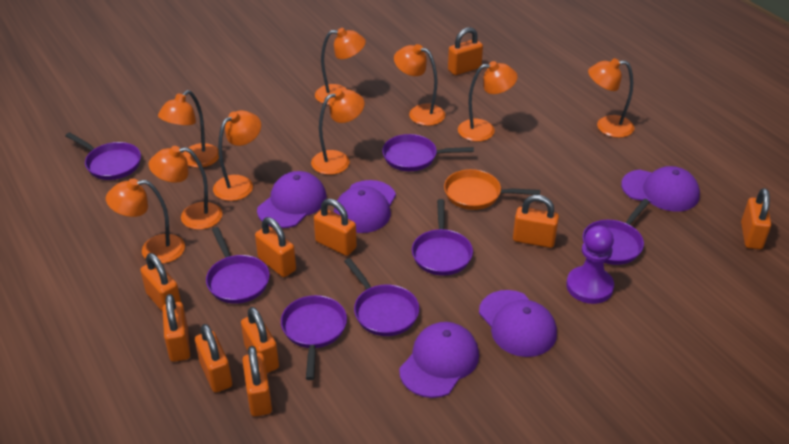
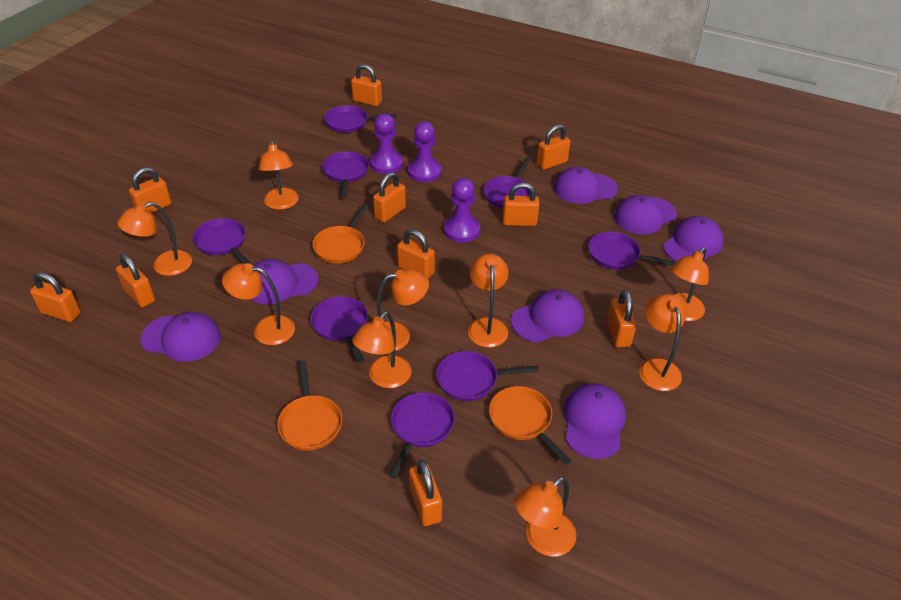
orange pan: [444,169,540,210] = 1 -> [277,361,342,451] [312,204,368,264] [489,386,571,465] = 3
purple cap: [257,171,327,228] [334,180,396,233] [399,322,479,398] [479,290,557,357] [621,166,700,212] = 5 -> [141,312,221,362] [250,259,318,304] [511,289,584,343] [554,167,618,204] [563,383,626,459] [614,195,677,235] [663,216,724,262] = 7
purple pan: [65,132,141,180] [206,227,270,304] [281,295,347,380] [344,258,419,336] [382,134,474,171] [412,199,473,276] [583,199,650,265] = 7 -> [193,218,251,264] [311,296,368,363] [322,151,369,198] [324,105,397,133] [389,392,455,478] [436,351,539,401] [484,157,531,208] [588,232,676,270] = 8
purple pawn: [566,226,614,304] = 1 -> [370,113,403,174] [408,121,442,182] [444,178,481,243] = 3

